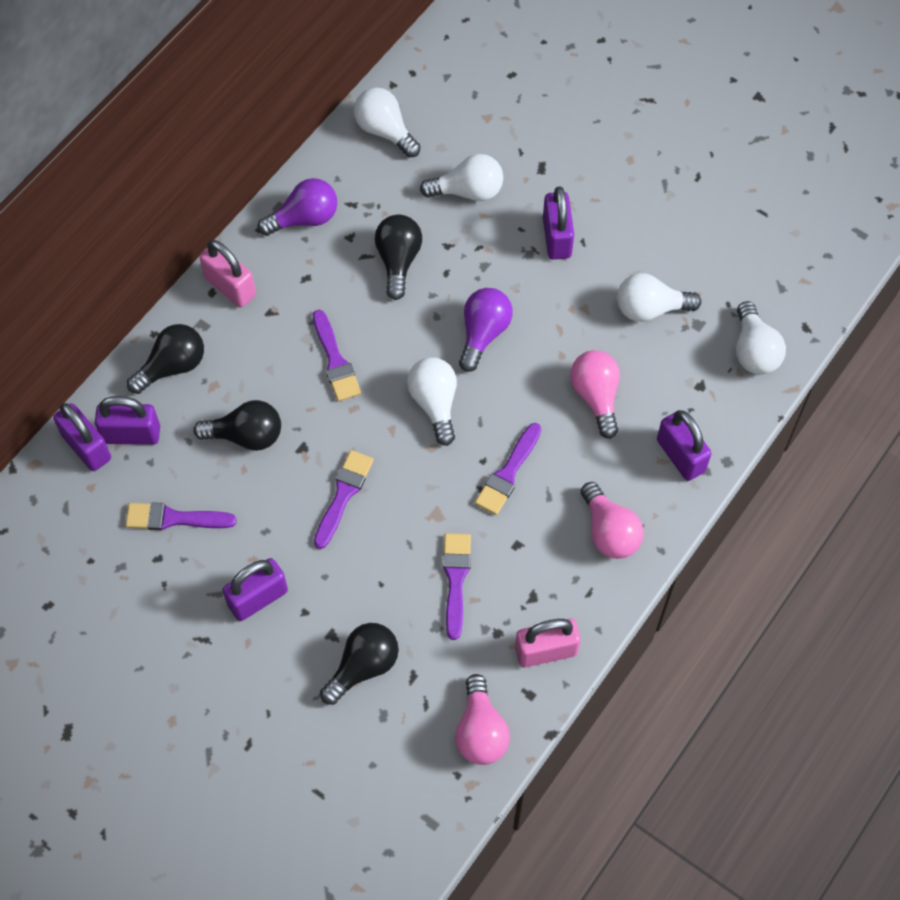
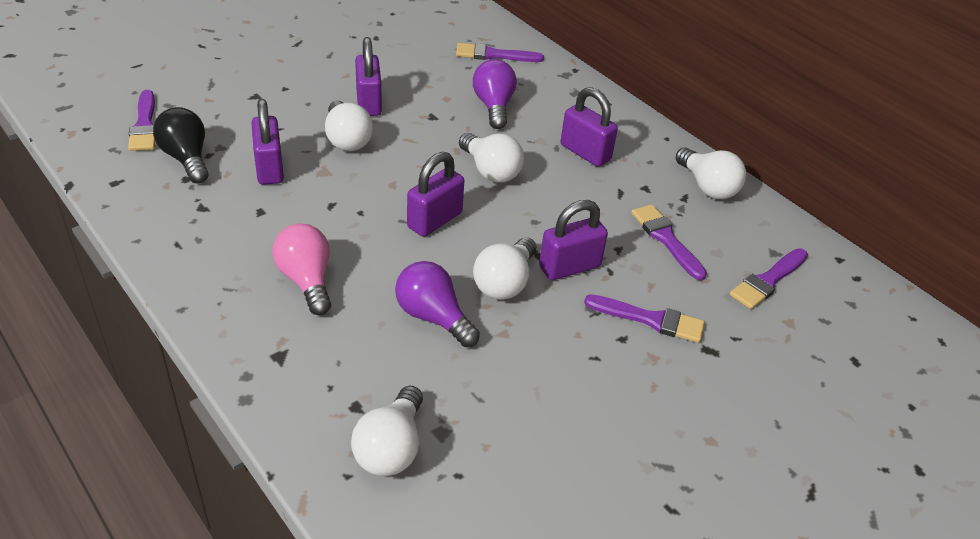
black light bulb: [127,324,204,394] [193,400,281,451] [320,623,399,705] [375,214,422,300] = 4 -> [153,107,209,183] = 1
pink light bulb: [455,674,510,765] [570,350,620,439] [581,482,644,559] = 3 -> [272,224,331,315] = 1
pink padlock: [200,240,256,307] [515,619,581,667] = 2 -> none = 0

